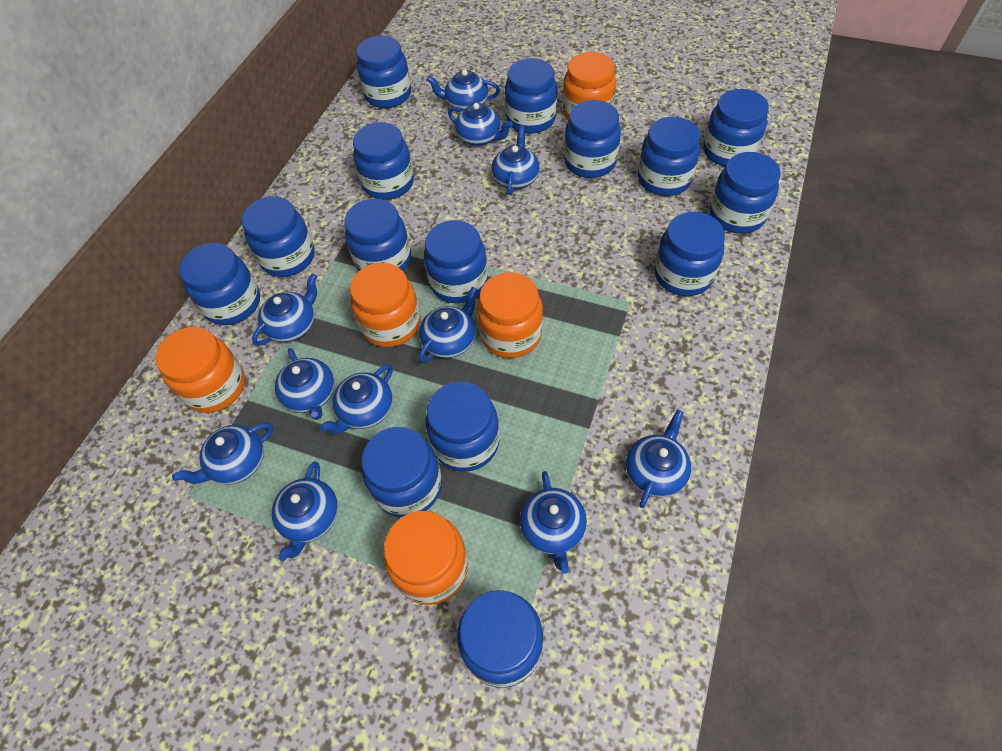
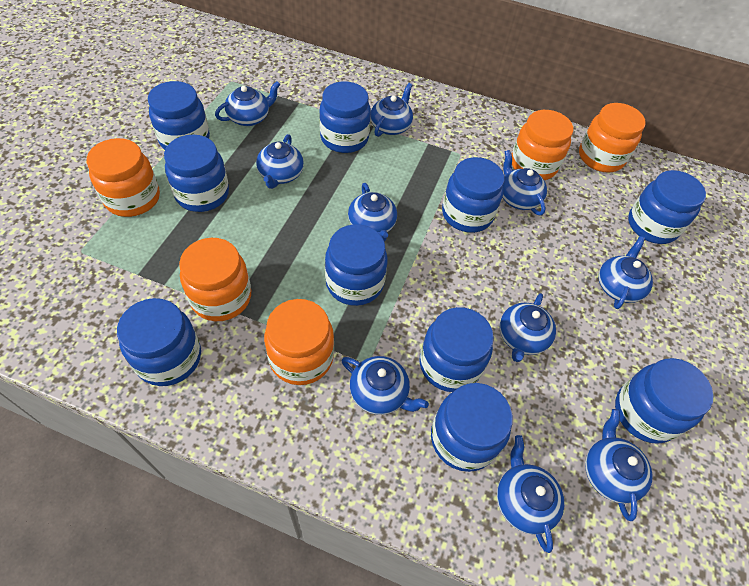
blue jar: [179,243,260,325] [241,196,315,277] [344,199,411,271] [353,122,414,200] [356,35,411,108] [361,427,442,518] [424,220,488,303] [425,382,500,472] [457,590,543,688] [505,58,557,134] [564,100,621,178] [638,117,700,196] [654,212,725,296] [703,89,769,167] [710,152,781,234] = 15 -> [117,298,201,386] [148,81,210,150] [164,135,229,212] [319,81,371,153] [325,224,388,306] [419,307,494,392] [431,383,513,472] [442,157,504,233] [615,358,714,443] [628,170,706,244] = 10
blue teapot: [172,423,273,484] [252,274,317,346] [272,462,338,561] [275,348,334,420] [320,364,393,434] [419,287,477,363] [426,69,500,111] [448,103,513,146] [491,126,540,195] [520,471,587,574] [626,410,691,508] = 11 -> [215,81,280,126] [256,134,304,189] [341,356,429,415] [348,183,397,242] [371,83,413,137] [497,435,564,553] [500,293,556,362] [502,150,547,215] [585,409,653,521] [598,236,653,309] = 10

